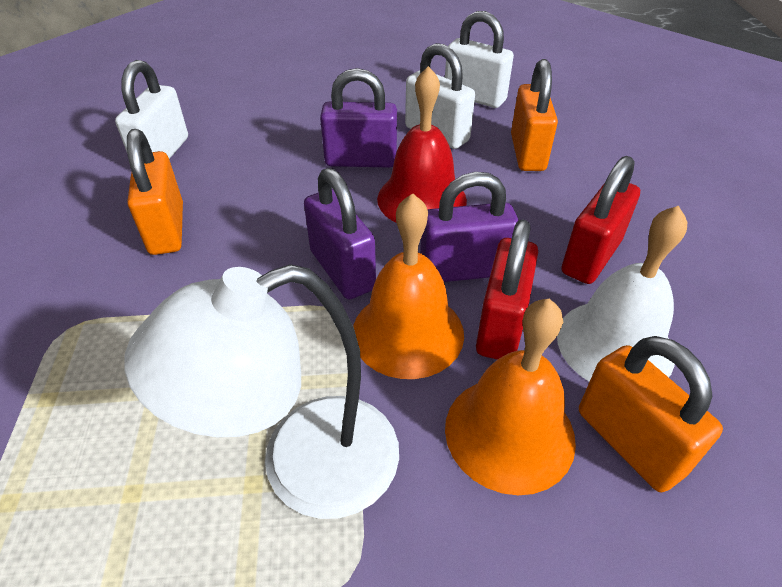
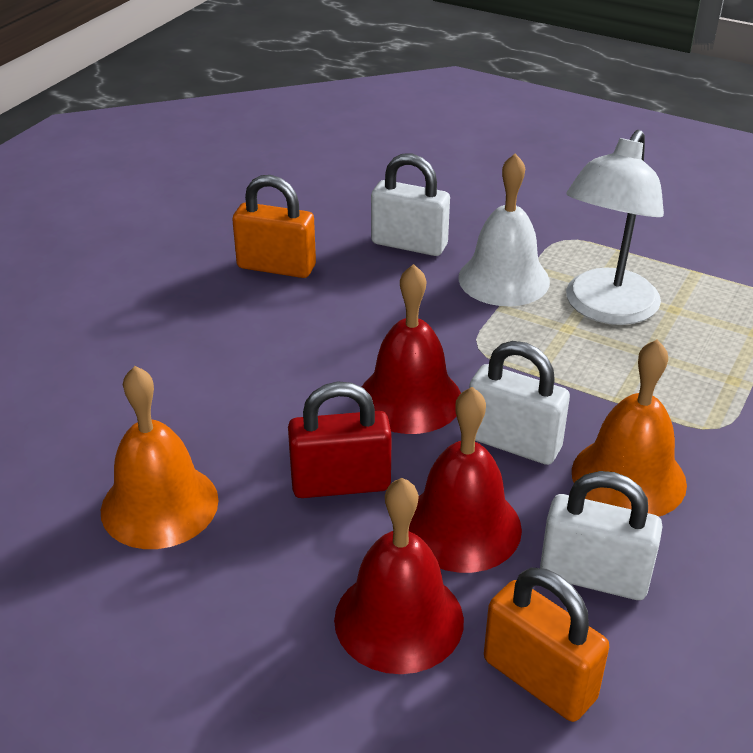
orange padlock: [127,129,183,255] [511,59,558,171] [579,336,723,493] = 3 -> [232,175,316,278] [484,568,609,722] = 2
purple padlock: [304,168,376,299] [320,68,397,168] [420,172,519,282] = 3 -> none = 0
red bell: [377,66,467,222] = 1 -> [334,478,464,674] [358,264,461,434] [409,387,522,573] = 3
red padlock: [476,219,538,360] [561,156,640,284] = 2 -> [288,382,392,498] = 1

